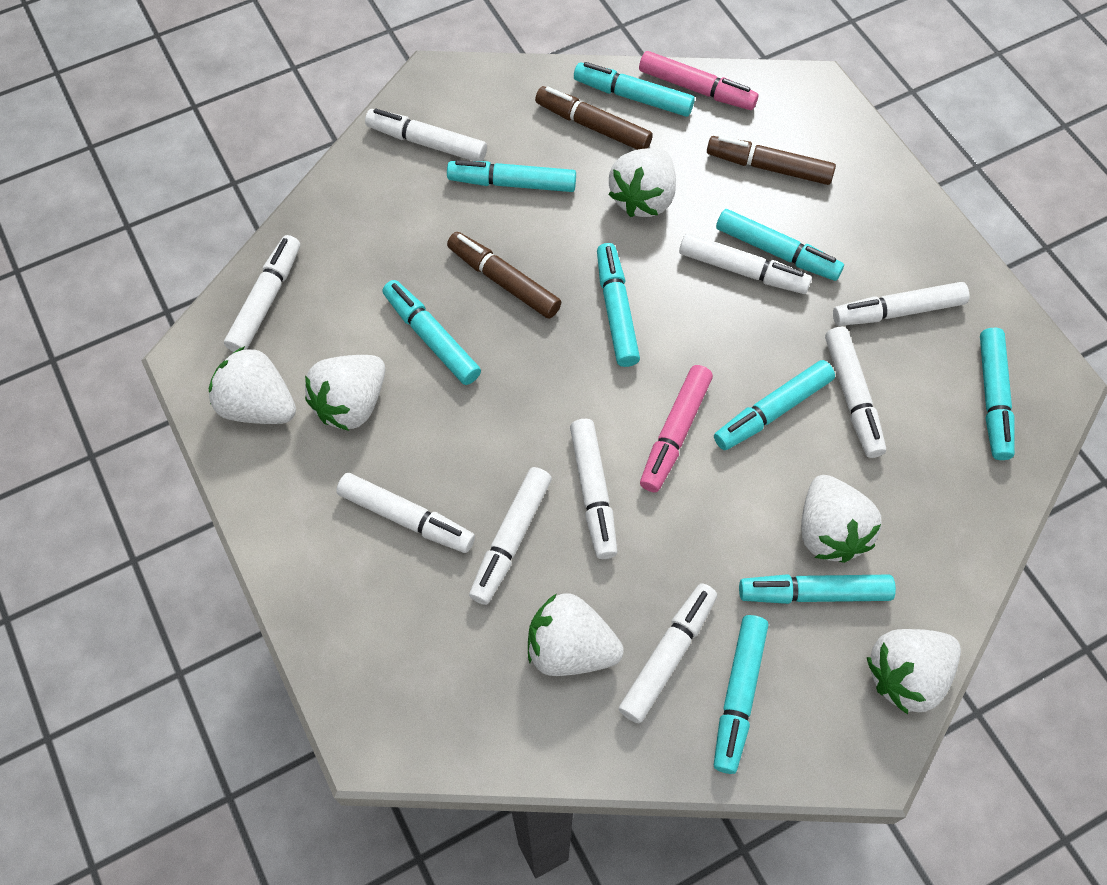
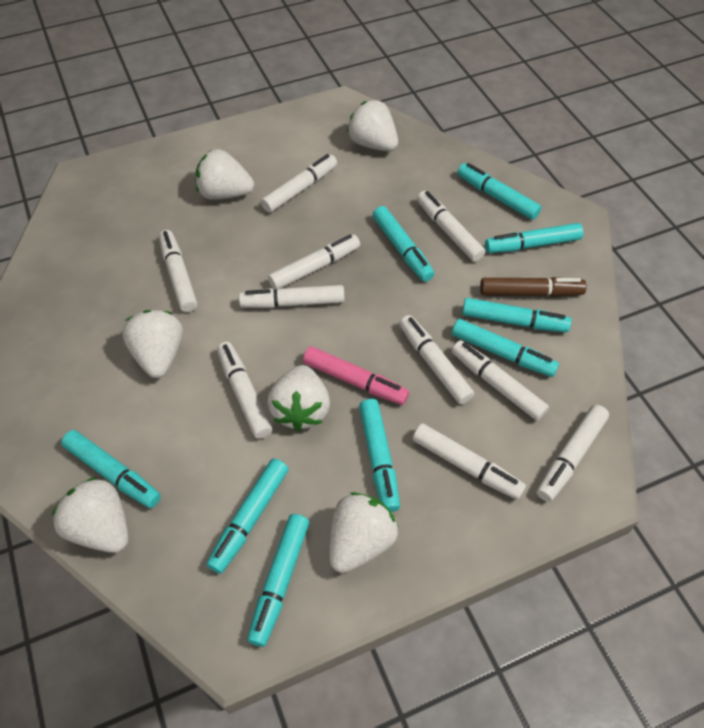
brown marker: [447,232,561,319] [535,86,653,150] [707,136,836,185] = 3 -> [480,277,587,297] = 1
pink marker: [639,51,758,110] [640,365,713,492] = 2 -> [303,346,409,405] = 1
white marker: [224,235,300,352] [336,473,475,553] [365,109,487,161] [469,467,552,605] [570,419,617,559] [619,583,717,723] [679,233,812,294] [825,327,886,458] [833,282,969,326] = 9 -> [159,230,197,312] [217,342,273,439] [239,285,345,308] [261,154,337,213] [268,234,360,290] [399,315,474,405] [413,424,526,500] [417,191,486,262] [452,340,549,421] [537,405,609,502] = 10

